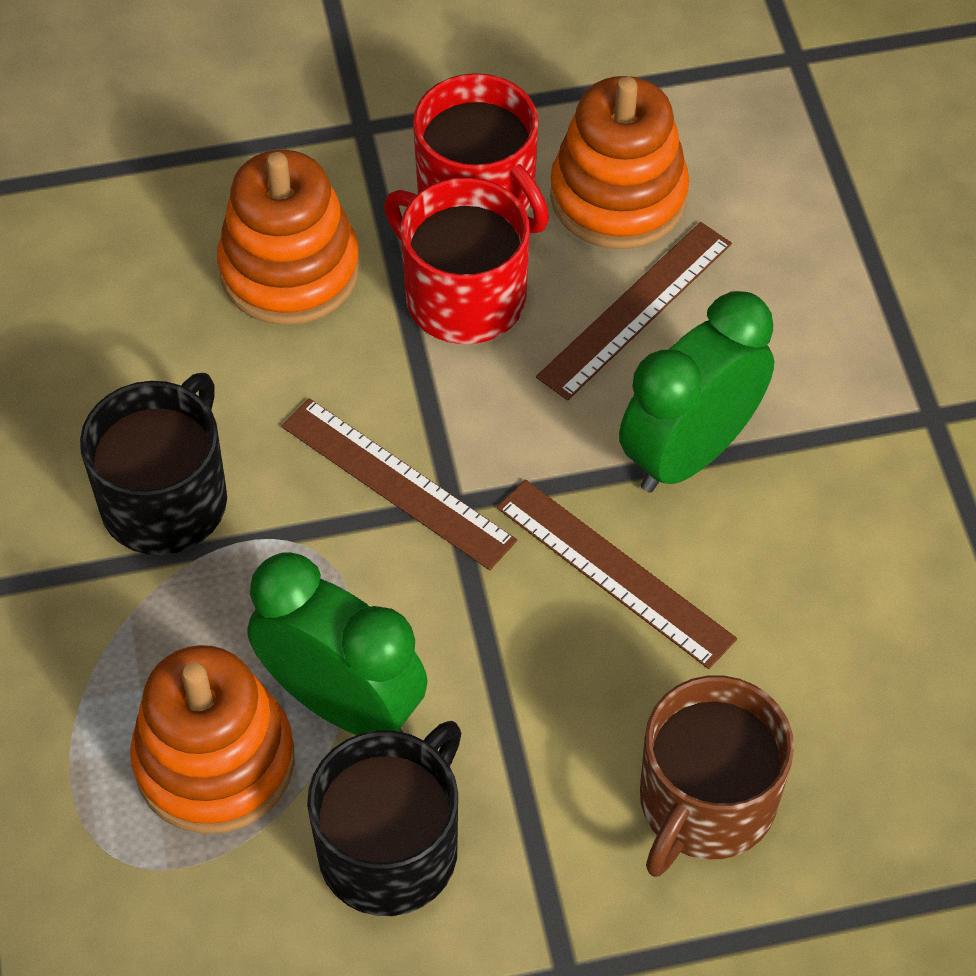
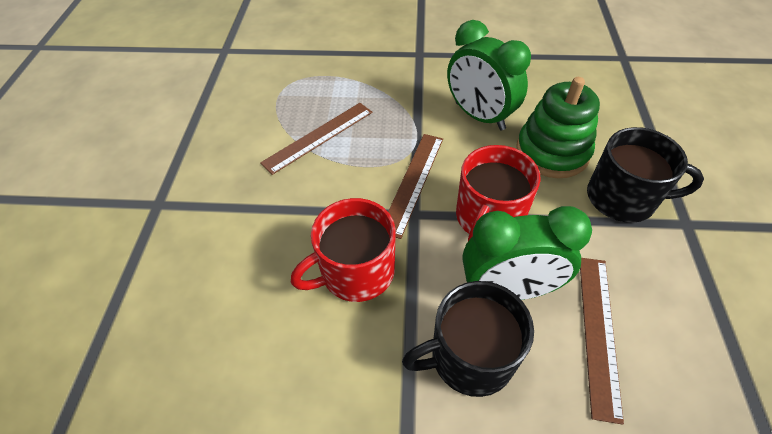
brown mug: [640,675,794,877] = 1 -> none = 0
green stacking toy: none = 0 -> [516,77,600,178] = 1
orange stacking toy: [130,645,295,834] [217,150,360,325] [550,76,689,249] = 3 -> none = 0

